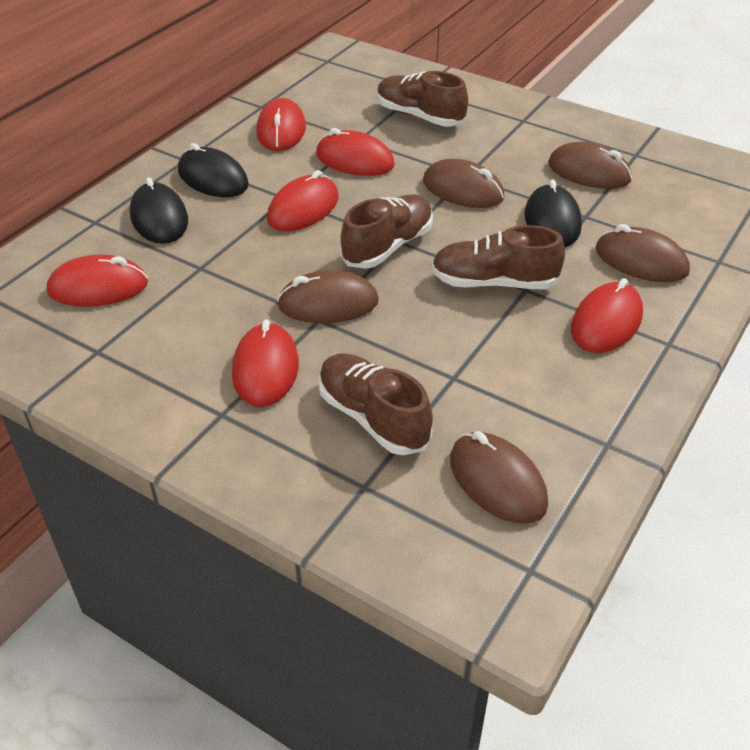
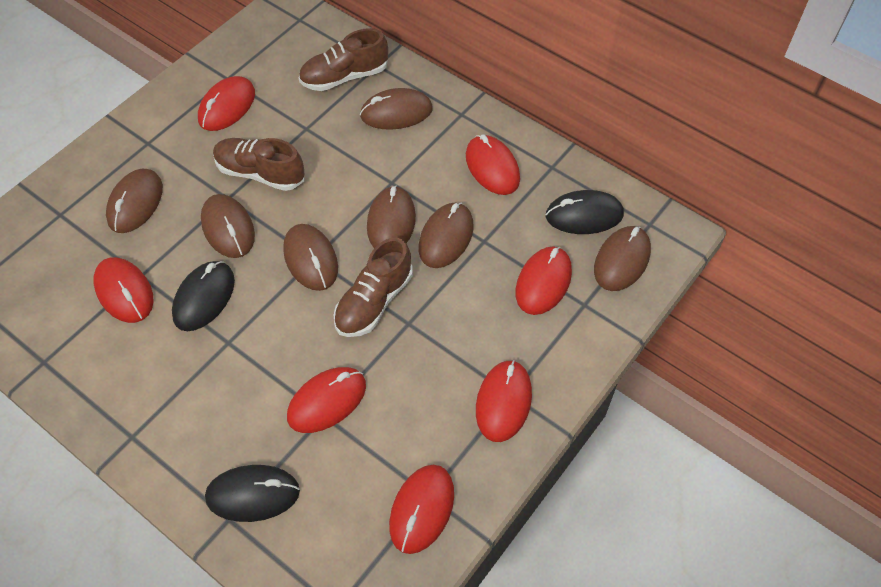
brown mouse: [277,270,379,323] [423,159,505,208] [450,431,548,524] [548,142,632,189] [595,224,690,283] = 5 -> [106,169,163,233] [201,194,255,258] [283,224,338,291] [360,88,433,130] [367,186,416,248] [419,203,474,268] [594,226,651,291] = 7
brown shoe: [318,353,433,455] [340,195,433,269] [377,71,468,126] [431,225,565,289] = 4 -> [213,138,305,191] [299,28,388,91] [334,238,413,337] = 3
red mouse: [47,255,148,307] [232,319,299,407] [256,98,306,151] [267,170,339,231] [316,128,395,176] [571,278,643,353] = 6 -> [94,257,154,323] [198,76,255,131] [287,367,366,433] [389,465,454,554] [466,135,520,195] [476,360,532,442] [515,246,572,315] = 7

